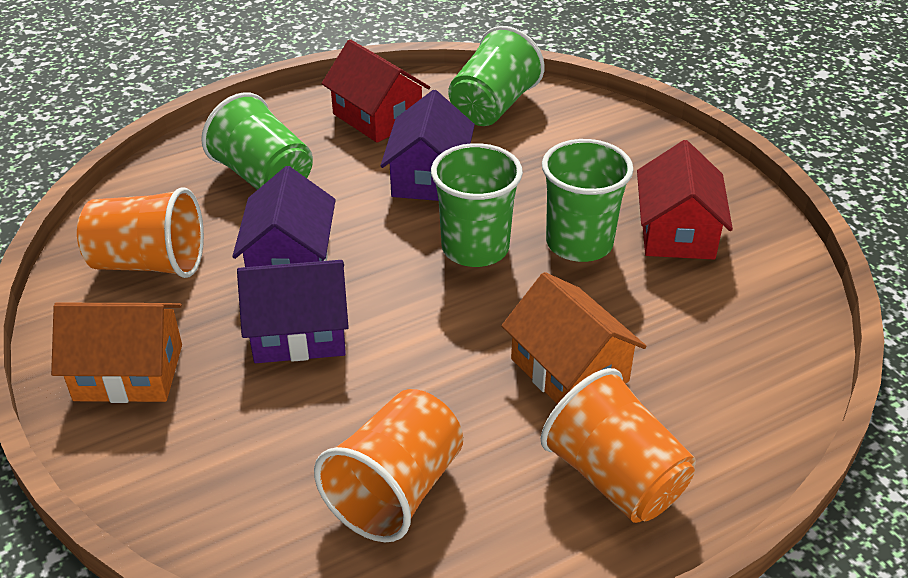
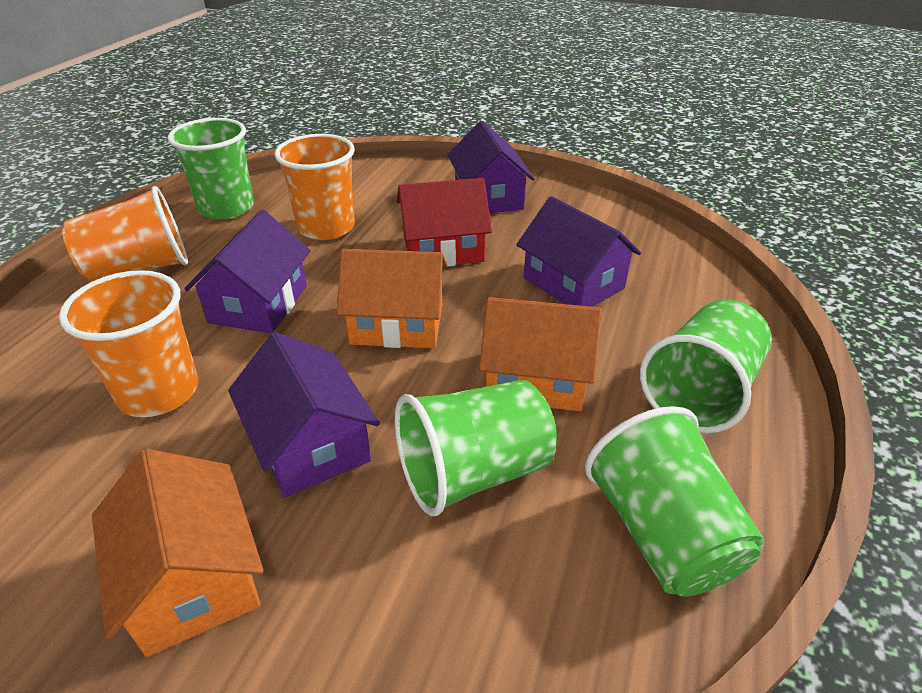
orange house: [51,303,182,403] [501,272,647,404] = 2 -> [92,449,264,657] [337,249,447,348] [479,297,601,411] = 3
purple house: [232,166,336,267] [237,260,349,363] [380,90,475,201] = 3 -> [184,210,311,333] [228,332,380,498] [448,121,535,214] [517,196,641,307] = 4
red house: [321,39,430,143] [637,140,733,260] = 2 -> [397,178,492,267] = 1

